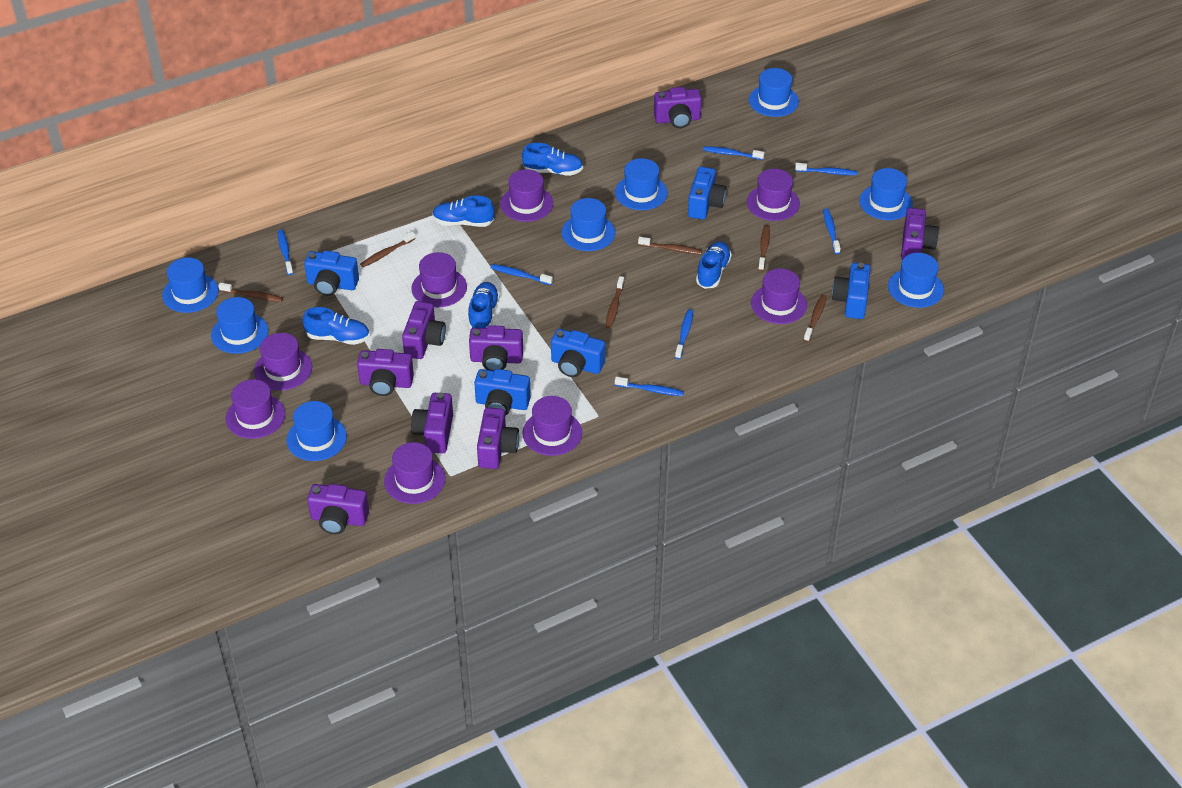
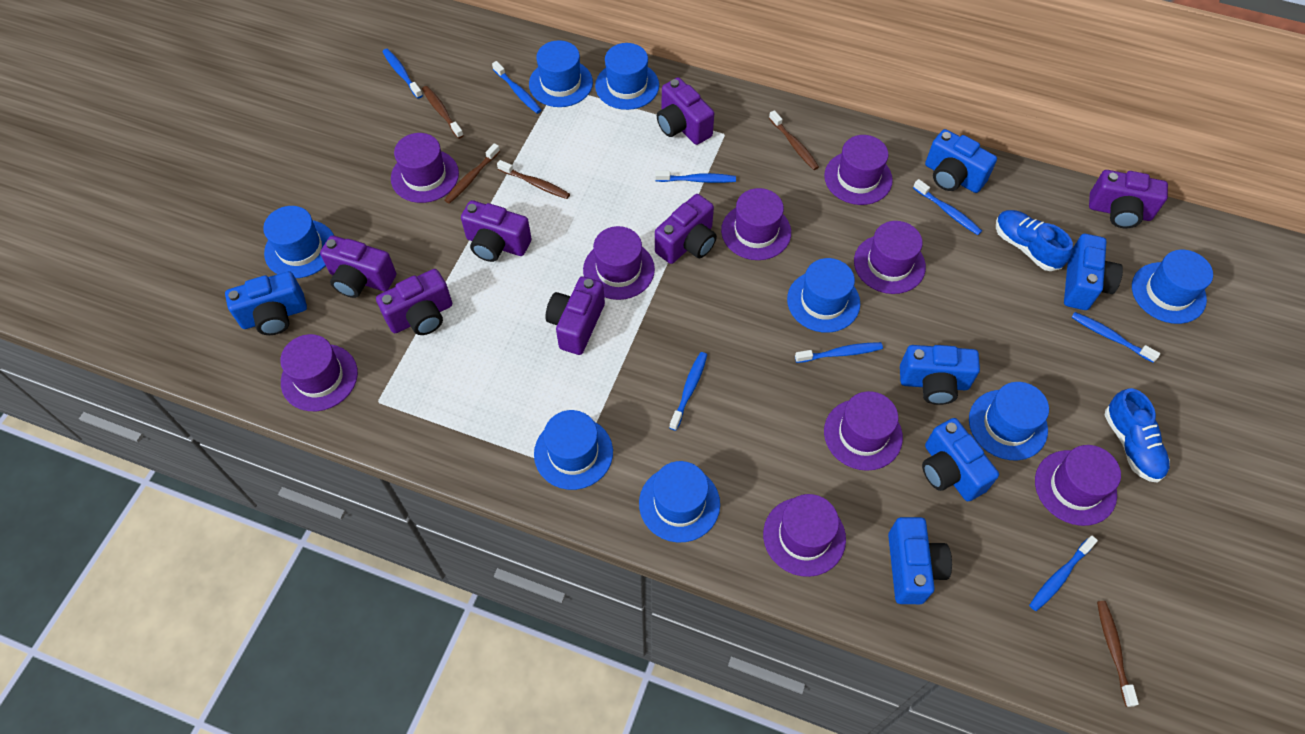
blue camera: [304,250,359,296] [474,369,531,416] [551,329,605,377] [688,167,726,220] [832,262,871,319] = 5 -> [225,271,307,335] [888,517,952,604] [900,345,980,405] [922,418,999,501] [925,129,997,193] [1064,234,1123,310] = 6
blue shoe: [303,307,370,345] [432,195,495,227] [468,282,500,329] [522,143,583,176] [696,241,732,289] = 5 -> [996,210,1073,271] [1105,388,1170,483] = 2
blue toothbrush: [278,230,293,275] [491,264,553,285] [615,377,684,396] [675,309,693,359] [703,146,764,160] [795,163,857,175] [823,209,841,254] = 7 -> [383,49,423,99] [492,61,541,114] [655,171,736,183] [669,352,707,431] [795,342,883,363] [913,179,982,235] [1029,536,1098,611] [1071,312,1160,363] = 8
brown toothbrush: [218,283,283,302] [360,231,416,267] [605,276,624,328] [638,237,702,254] [758,225,770,271] [804,294,827,342] = 6 -> [422,86,464,139] [444,143,500,204] [497,160,570,199] [769,110,819,170] [1097,601,1139,707] = 5
purple camera: [307,484,369,534] [357,349,414,396] [402,301,446,359] [411,392,453,454] [469,325,523,371] [477,407,519,469] [654,87,702,128] [901,208,939,260] = 8 -> [320,235,396,298] [376,269,452,335] [461,200,532,262] [545,276,605,355] [655,194,717,264] [657,77,714,145] [1089,170,1168,228] = 7
purple hat: [226,379,285,439] [254,333,312,390] [384,442,445,504] [411,252,467,307] [500,169,553,222] [522,396,582,456] [747,169,800,221] [751,268,807,324] = 8 -> [280,334,358,411] [391,133,459,203] [583,226,655,300] [721,188,791,260] [763,494,846,577] [824,135,893,205] [824,391,903,471] [854,221,926,294] [1035,445,1121,526] = 9

